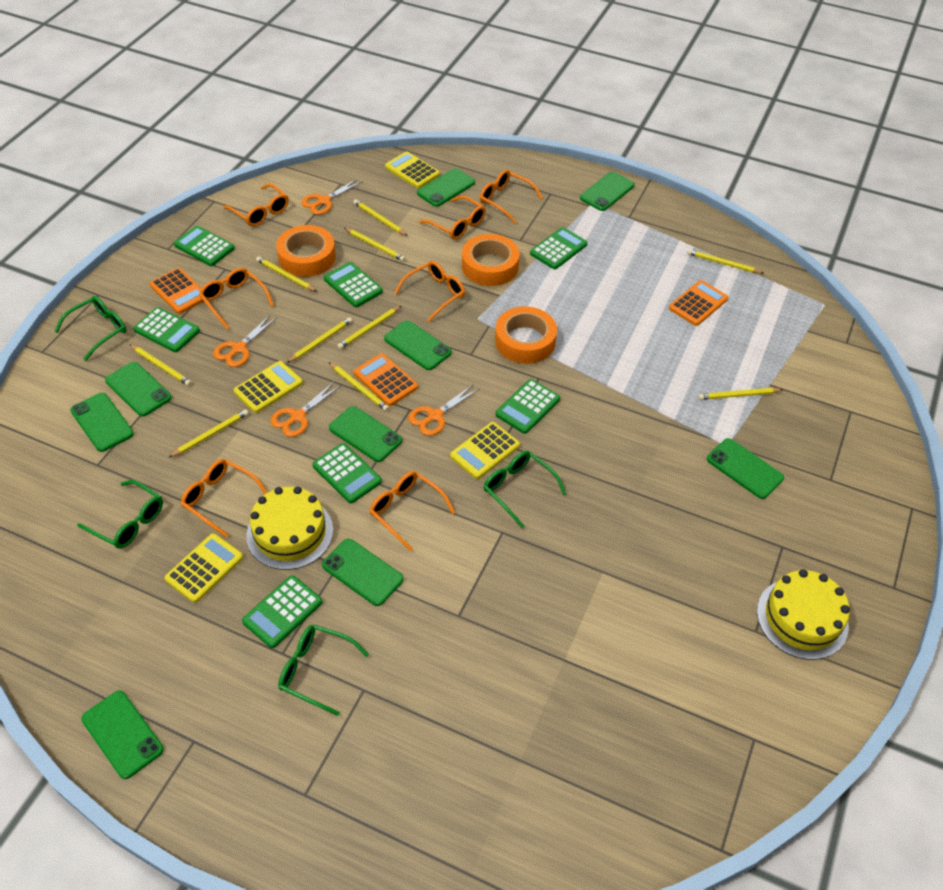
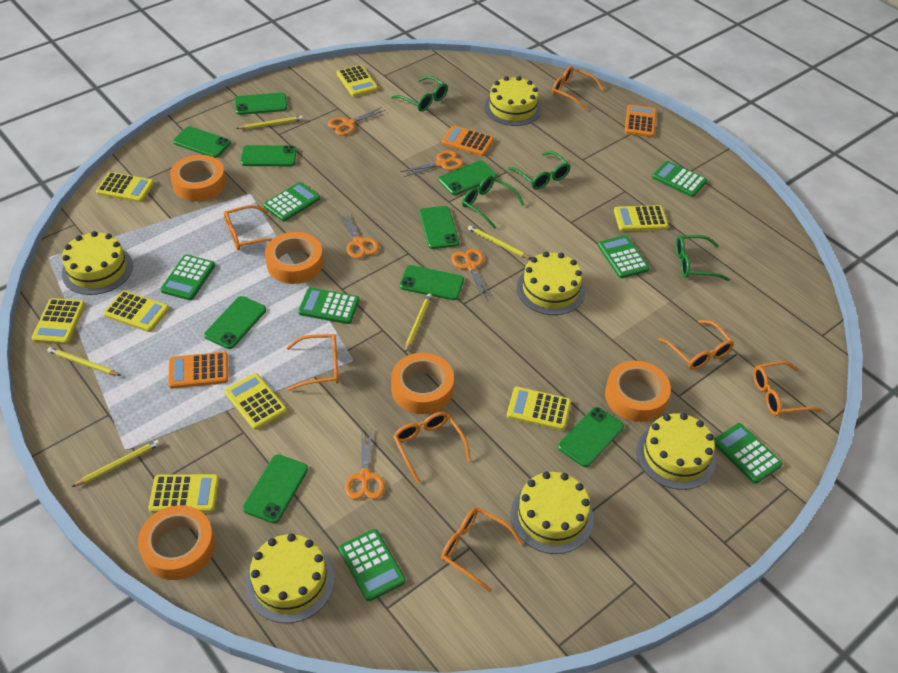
orange scissors: [213,315,277,367] [270,382,341,437] [301,178,363,215] [408,385,480,436] = 4 -> [328,107,386,136] [338,212,379,259] [345,431,385,499] [400,150,463,177] [451,249,492,299] = 5
orange tape: [276,225,336,277] [462,234,520,286] [495,306,557,364] = 3 -> [138,505,215,580] [170,155,226,201] [265,232,323,284] [391,353,454,414] [605,361,671,422] = 5
yellow cake: [246,486,333,570] [757,569,850,660] = 2 -> [62,231,133,295] [246,533,335,623] [484,76,542,126] [511,471,594,554] [517,252,585,315] [636,413,716,490] = 6
yellow calculator: [164,533,243,603] [234,361,303,413] [385,152,440,188] [450,422,520,479] = 4 -> [32,298,85,345] [96,172,154,202] [103,290,169,332] [149,474,219,513] [224,373,287,430] [337,65,378,97] [507,387,571,431] [614,205,668,231] = 8
yellow pencil: [130,345,191,386] [168,410,249,458] [256,256,317,292] [287,317,352,363] [329,362,389,411] [337,306,401,349] [344,228,405,261] [353,199,408,236] [687,249,763,273] [698,388,783,400] = 10 -> [47,347,121,376] [72,440,160,487] [236,116,303,129] [405,293,432,353] [468,225,531,259] = 5

